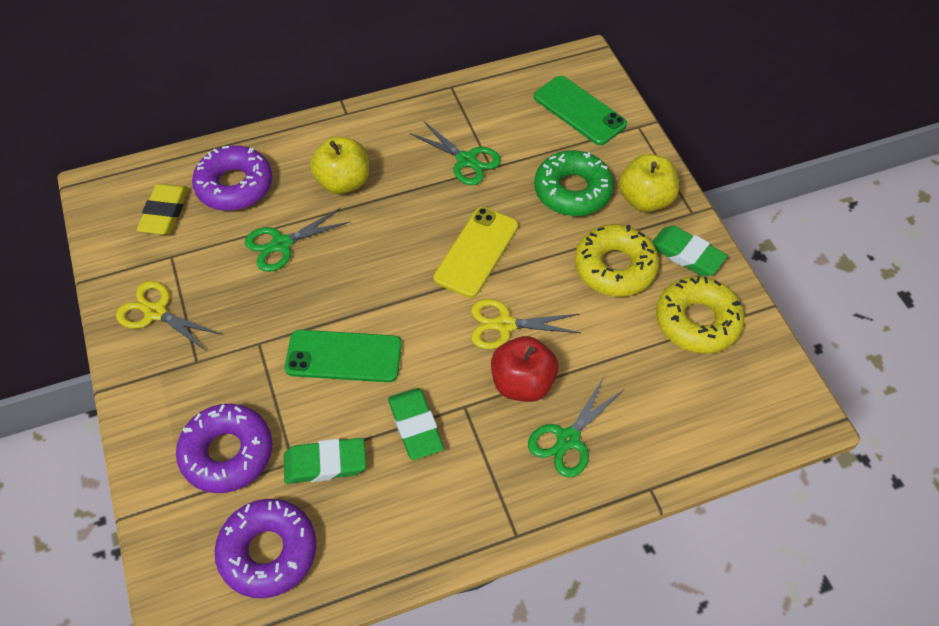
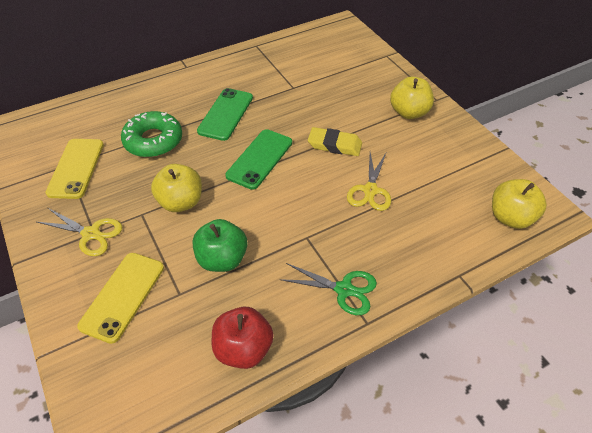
green apple: none = 0 -> [193,219,248,272] = 1
green eraser: [284,438,366,484] [388,388,444,460] [652,226,728,276] = 3 -> none = 0
green scissors: [245,208,350,272] [410,121,501,185] [528,377,624,478] = 3 -> [279,263,377,315] = 1
purple donut: [176,404,272,493] [192,146,272,211] [215,499,317,598] = 3 -> none = 0
yellow apple: [310,136,369,194] [619,154,679,212] = 2 -> [151,164,202,212] [390,76,434,119] [492,179,547,229] = 3
yellow donut: [575,224,659,296] [656,276,744,353] = 2 -> none = 0
yellow phone: [433,207,518,298] = 1 -> [45,139,104,199] [77,253,164,344] = 2

